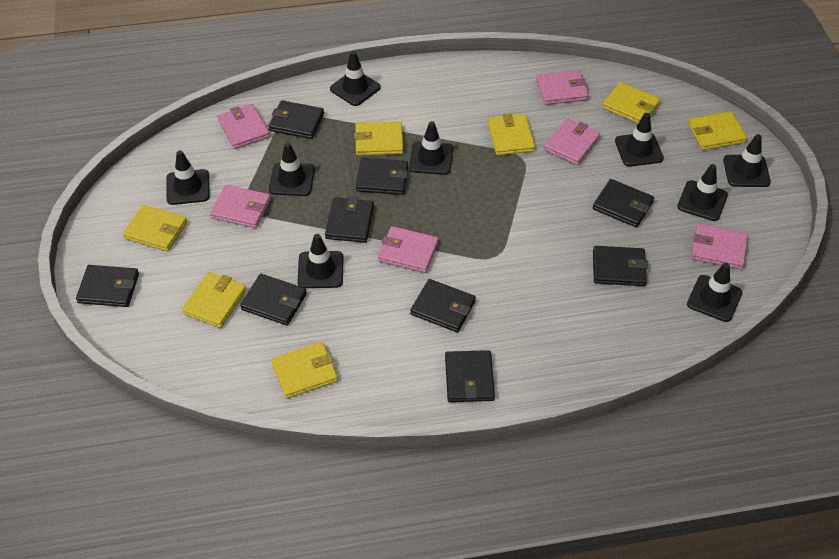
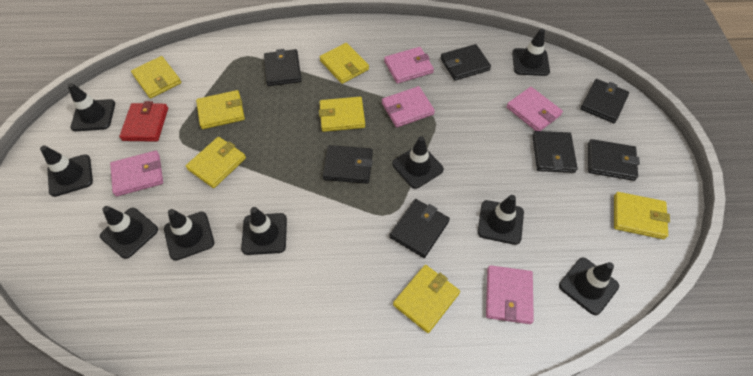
black wallet: [76,265,139,307] [240,274,307,325] [268,100,324,139] [325,196,374,243] [356,158,408,195] [410,279,476,332] [445,350,495,402] [593,179,654,228] [593,246,648,286] = 9 -> [264,49,302,86] [323,145,373,184] [389,199,450,258] [441,44,491,81] [532,131,578,173] [580,79,629,123] [588,139,640,181] = 7
pink wallet: [210,185,271,228] [217,104,270,149] [378,226,439,273] [536,70,589,105] [544,118,600,165] [691,224,748,270] = 6 -> [110,151,163,197] [382,86,435,128] [384,47,434,84] [486,265,534,324] [506,87,563,131] = 5
red wallet: none = 0 -> [119,101,168,142] = 1

